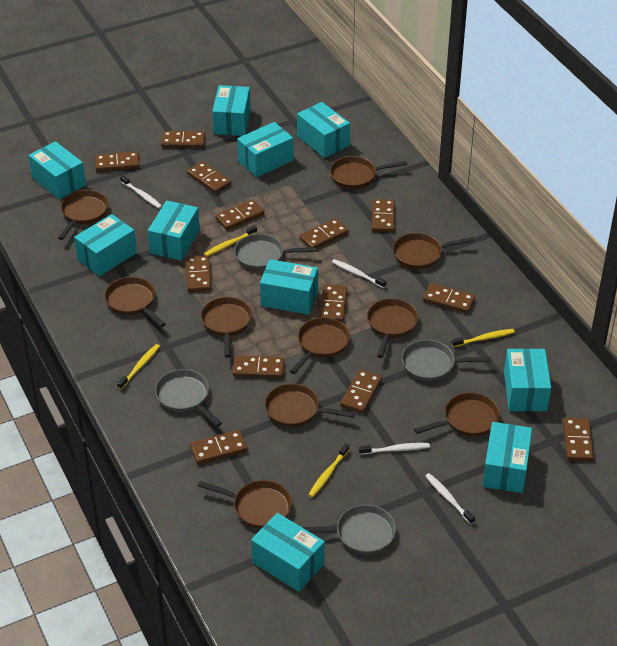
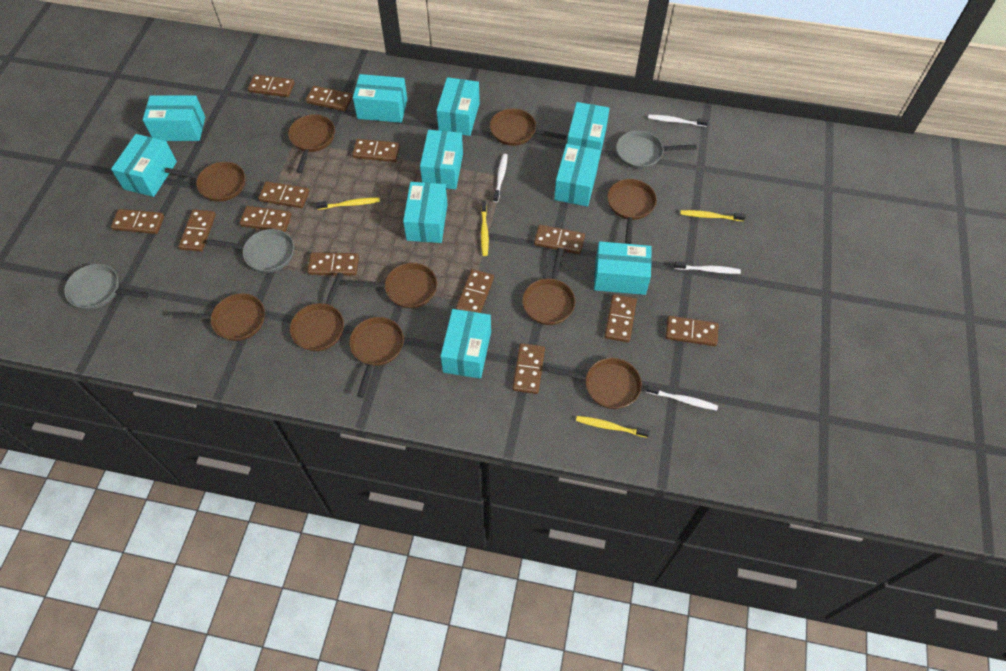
grey pan: [155,369,222,427] [234,234,317,270] [302,505,396,554] [402,340,491,381] = 4 -> [64,264,149,310] [208,229,294,273] [616,131,697,169] = 3

